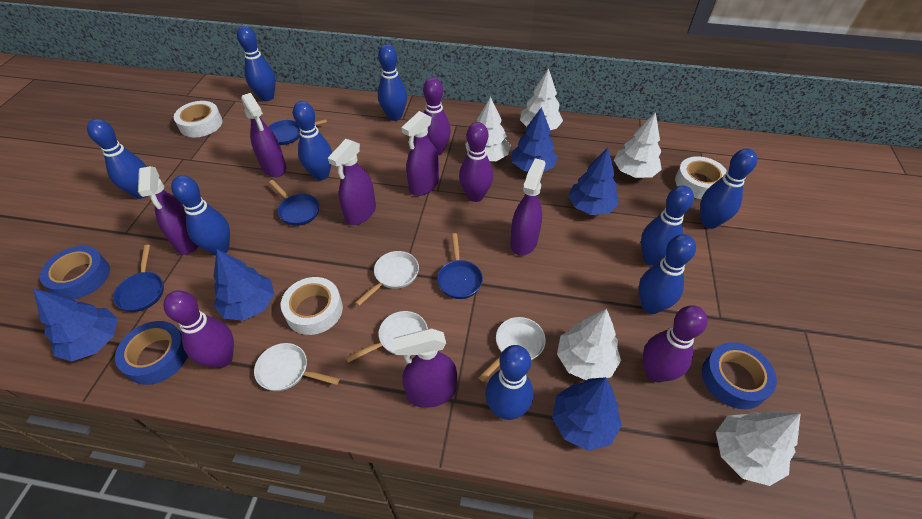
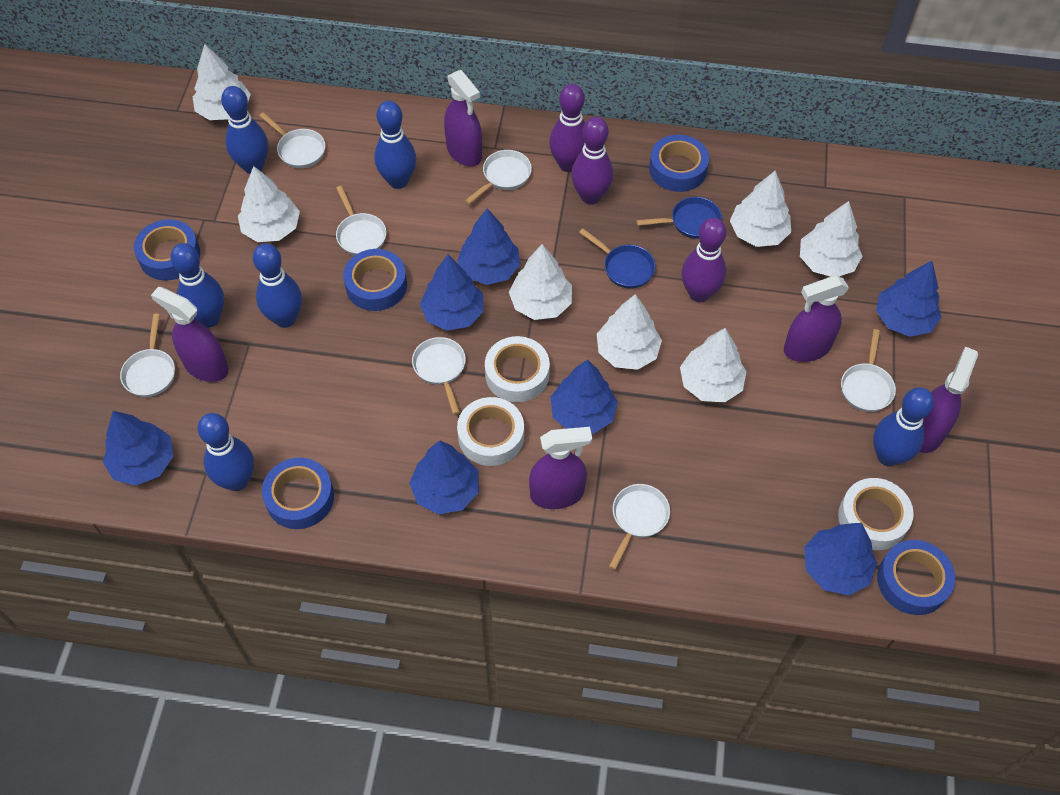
blue bowling pin: [87,119,147,199] [171,175,230,256] [237,26,276,101] [293,101,332,180] [378,44,407,121] [485,345,533,420] [639,234,696,314] [641,185,694,266] [700,148,757,229] = 9 -> [170,243,224,327] [198,413,254,491] [221,86,268,174] [253,243,302,328] [374,101,416,189] [873,387,934,466] = 6
blue pan: [113,245,164,312] [268,119,327,145] [269,180,319,226] [437,233,483,299] = 4 -> [579,228,656,289] [636,197,722,239] = 2
blue tape: [40,246,110,299] [115,321,188,385] [702,342,777,409] = 3 -> [134,219,200,280] [262,458,334,529] [343,249,407,311] [649,135,709,192] [877,540,955,615] = 5
blue tree: [33,288,118,362] [213,249,275,321] [512,107,558,172] [552,377,622,451] [568,148,619,215] = 5 -> [103,411,173,486] [409,440,479,515] [420,255,483,331] [457,208,520,285] [550,359,618,434] [804,523,877,595] [876,261,941,337] = 7
purple bowling pin: [163,291,234,368] [423,77,451,155] [459,122,493,202] [643,305,707,382] = 4 -> [549,84,585,172] [571,117,613,205] [682,218,726,302] = 3
purple spray bottle: [138,166,198,255] [241,93,286,177] [328,139,376,225] [393,328,457,408] [401,111,439,196] [510,158,546,256] = 6 -> [151,287,229,382] [444,70,482,166] [529,427,592,509] [784,275,849,362] [920,346,978,453] = 5
white pan: [254,343,340,391] [345,311,428,363] [355,251,419,306] [478,317,546,382] = 4 -> [120,314,175,397] [259,112,325,168] [336,186,387,255] [412,337,466,415] [465,150,532,204] [609,484,670,570] [841,329,896,412] = 7
white tree: [465,97,511,161] [520,68,563,130] [557,309,621,380] [614,112,662,178] [716,411,801,486] = 5 -> [193,44,251,120] [238,166,300,242] [509,244,572,320] [597,294,662,370] [680,328,747,402] [730,171,791,247] [800,201,862,277] = 7

